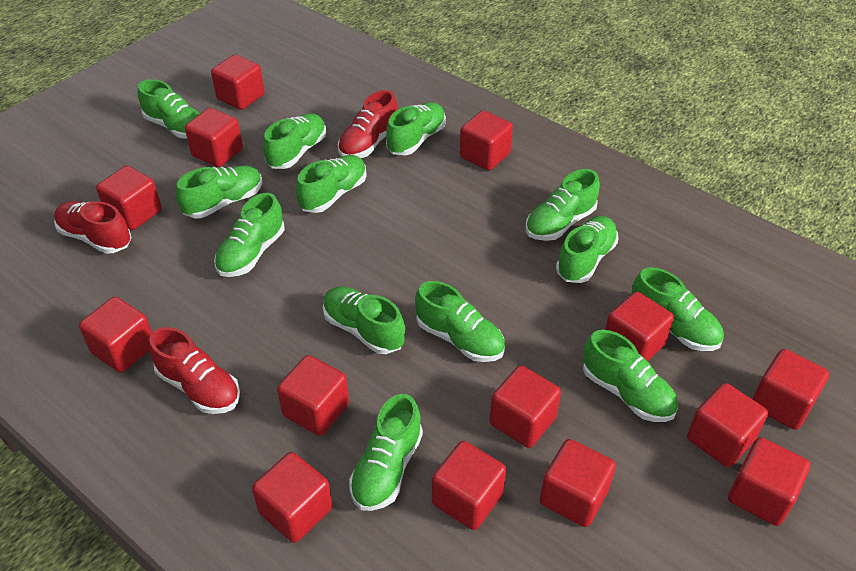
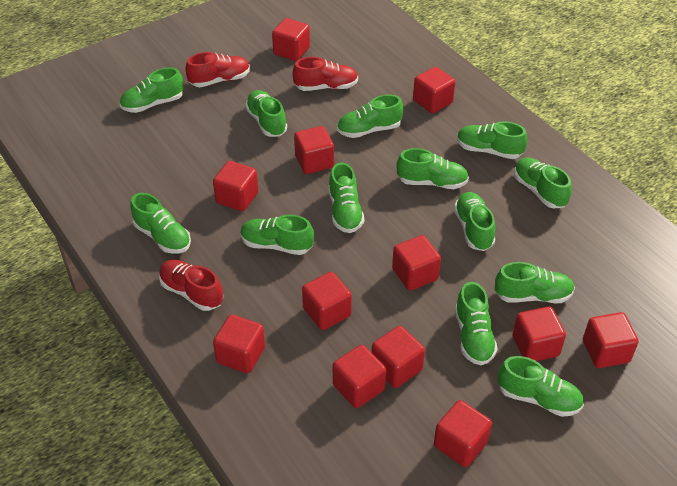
red cube: [79,297,152,373] [96,166,162,230] [185,108,243,167] [211,55,264,110] [252,452,332,543] [277,355,349,436] [432,441,506,530] [460,110,513,170] [489,365,561,448] [540,439,616,527] [605,292,674,361] [687,383,768,467] [728,437,810,526] [752,349,829,430] = 14 -> [213,161,258,211] [213,314,265,373] [272,18,310,61] [294,126,334,174] [302,272,352,330] [333,345,386,408] [372,326,425,388] [392,235,441,291] [413,67,455,114] [434,400,492,467] [513,307,566,361] [583,312,639,368] = 12

